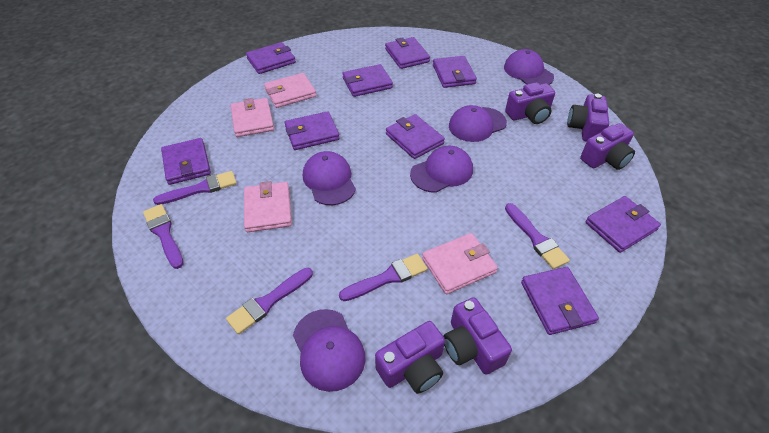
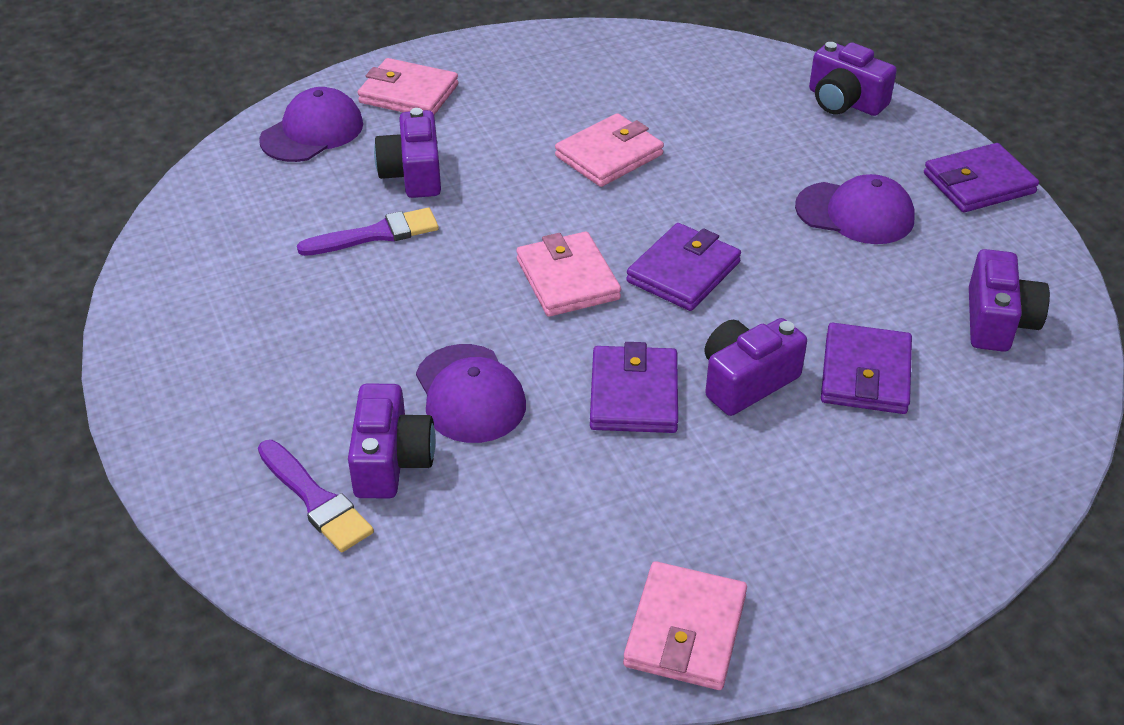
purple brush: [143,204,183,269] [153,171,237,205] [226,268,313,334] [339,254,428,301] [505,203,570,269] = 5 -> [258,440,374,552] [297,208,439,256] = 2
purple cap: [293,309,366,392] [303,151,356,205] [410,146,473,193] [449,105,507,142] [504,49,554,85] = 5 -> [259,87,363,162] [416,344,526,443] [795,174,915,244] = 3
purple wallet: [161,138,211,185] [246,42,296,74] [285,111,340,150] [342,64,393,97] [385,37,430,69] [386,114,445,159] [433,56,477,88] [521,267,599,335] [585,196,661,253] = 9 -> [590,342,678,433] [626,223,741,311] [821,323,912,414] [924,143,1039,212] = 4

